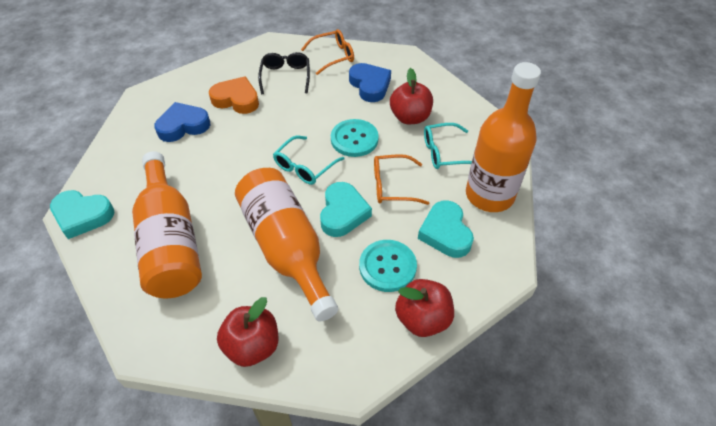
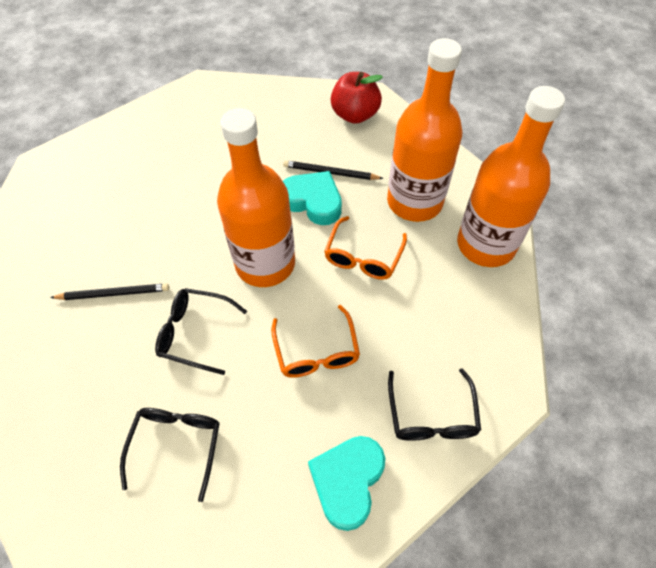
black glasses: [258,52,310,94] = 1 -> [120,408,220,502] [155,288,247,375] [388,368,481,441] = 3
black pencil: none = 0 -> [50,283,169,300] [283,160,384,180] = 2
blue heart: [154,102,210,142] [349,63,391,102] = 2 -> none = 0
orange heart: [209,76,259,114] = 1 -> none = 0
red apple: [217,297,278,367] [390,68,433,124] [395,279,454,337] = 3 -> [331,72,383,124] = 1
turquoise button: [331,119,379,157] [359,240,417,292] = 2 -> none = 0
turquoise glasses: [273,136,344,185] [424,123,472,169] = 2 -> none = 0
turquoise heart: [50,190,114,239] [320,182,372,237] [418,200,474,258] = 3 -> [283,171,342,225] [308,436,385,531] = 2

